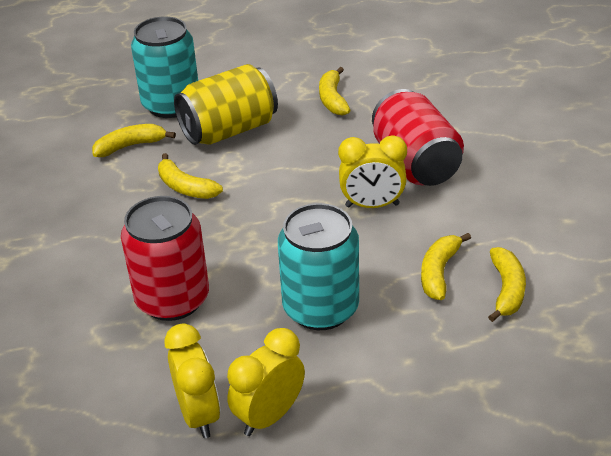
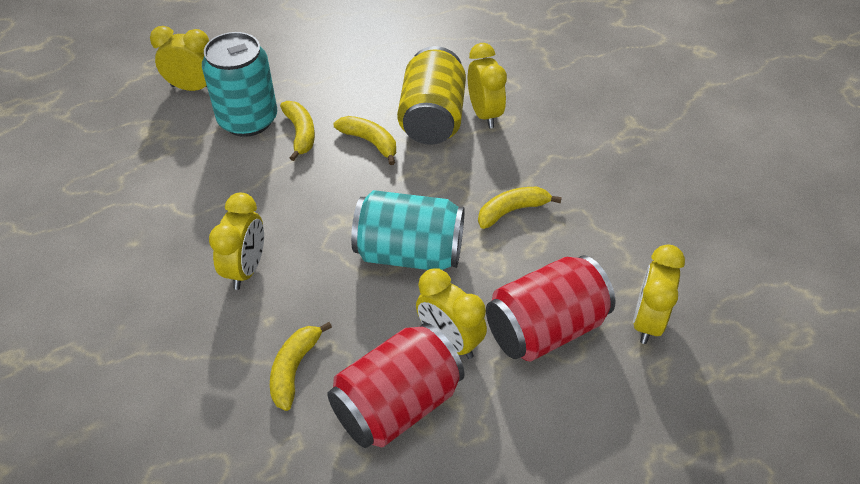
yellow banana: [92,124,176,157] [158,153,223,199] [319,67,351,116] [421,233,471,300] [488,247,526,322] = 5 -> [270,322,332,411] [280,101,315,161] [333,116,396,165] [478,187,562,229] = 4
yellow clock: [164,323,220,438] [227,328,305,436] [338,135,407,208] = 3 -> [150,26,209,91] [209,193,264,290] [416,268,487,359] [468,43,507,128] [633,244,685,344] = 5

